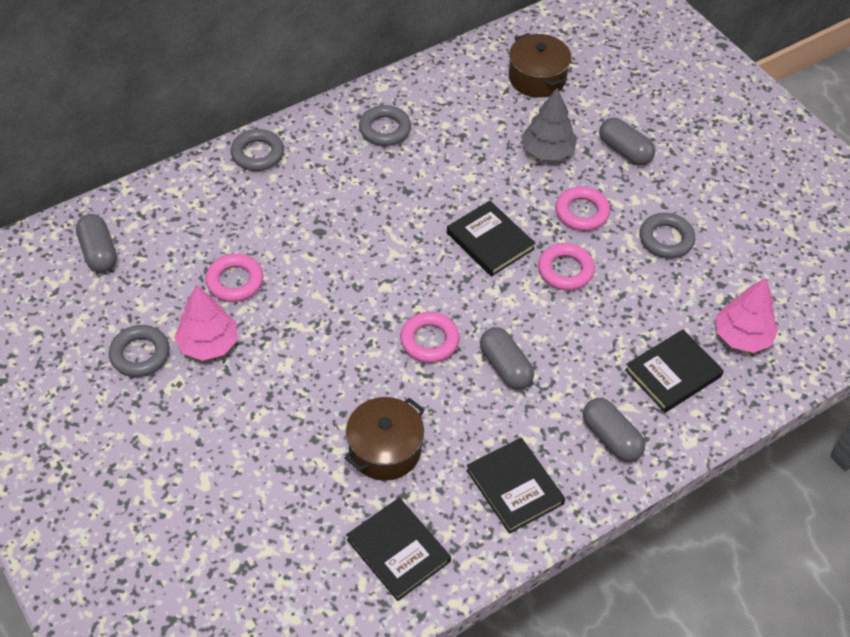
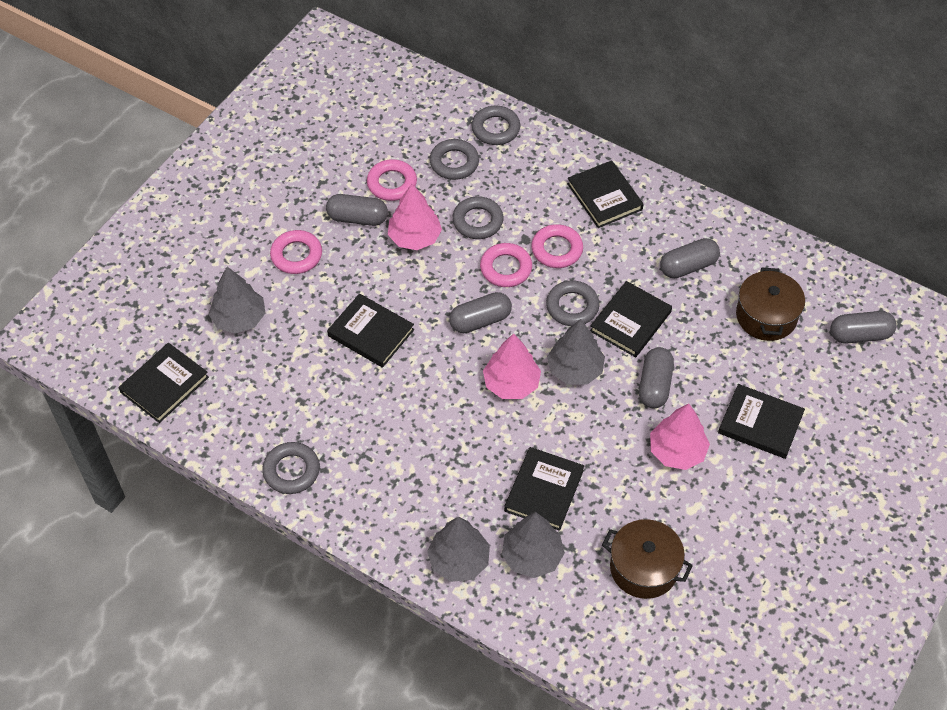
black book: [346,498,451,601] [447,201,535,276] [466,438,565,534] [625,329,724,413] = 4 -> [118,343,209,423] [327,294,414,368] [504,447,584,531] [567,160,644,228] [590,281,672,357] [718,384,805,459] = 6
grey capsule: [76,214,117,273] [480,327,534,390] [583,398,645,462] [599,117,655,166] = 4 -> [326,194,388,226] [449,292,512,333] [639,347,674,408] [660,238,720,278] [830,311,897,344] = 5
grey ring: [109,325,170,377] [231,129,284,171] [359,105,411,146] [640,213,695,259] = 4 -> [262,442,320,494] [430,139,479,180] [452,196,503,239] [472,106,520,145] [546,280,599,326] = 5
grey tree: [522,88,577,160] = 1 -> [209,267,265,334] [427,517,490,582] [502,512,565,578] [547,319,605,384] = 4
pink tree: [174,285,238,361] [716,278,778,353] = 2 -> [388,184,442,250] [483,334,541,399] [650,404,710,470] = 3

